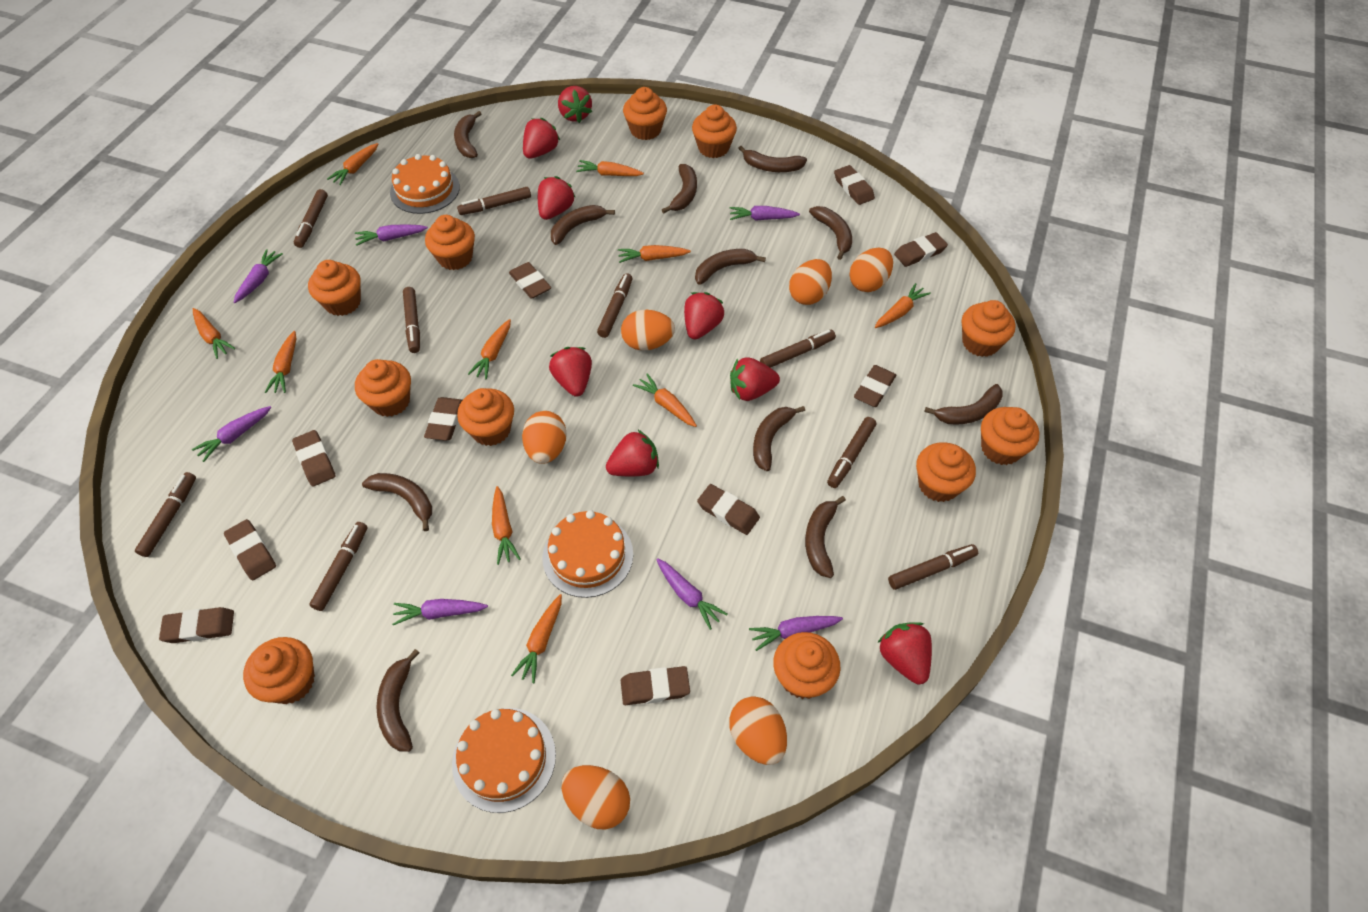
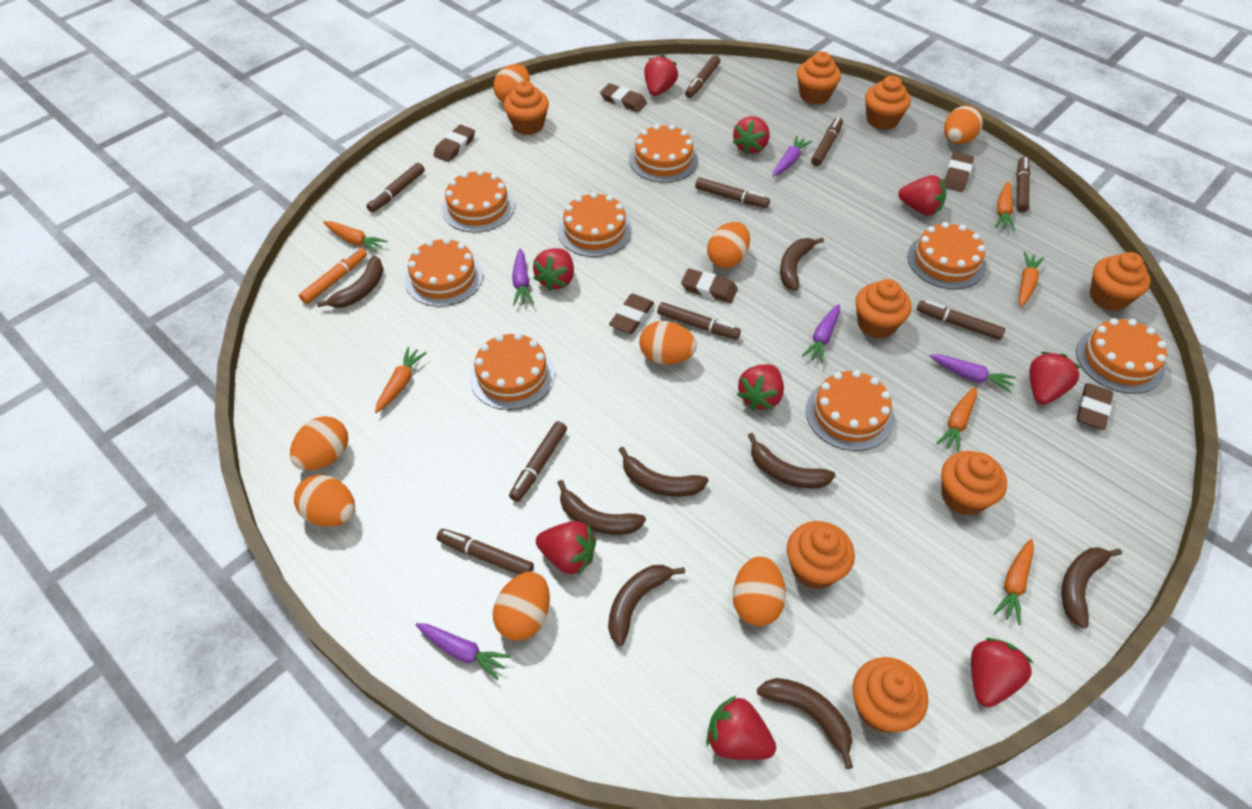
brown banana: [362,473,432,531] [376,649,419,752] [454,111,482,158] [551,205,615,245] [662,164,697,214] [695,249,766,285] [738,146,807,172] [753,406,805,471] [805,496,846,578] [809,206,852,260] [924,384,1003,425] = 11 -> [317,256,383,308] [557,480,646,535] [608,565,685,646] [619,447,708,497] [748,433,836,489] [757,678,853,769] [780,237,824,291] [1062,547,1122,629] = 8
brown eraser: [159,607,234,643] [224,519,276,580] [292,430,336,487] [424,397,462,441] [509,262,551,299] [621,666,690,705] [697,484,760,535] [834,165,875,205] [854,365,896,407] [894,232,948,267] = 10 -> [433,125,475,162] [600,83,647,112] [609,294,654,334] [681,269,738,303] [944,152,974,192] [1076,383,1113,430] = 6
orange cake: [390,154,460,214] [452,708,556,813] [542,510,633,598] = 3 -> [405,238,483,307] [442,170,515,233] [470,333,555,410] [558,192,632,257] [629,124,698,183] [806,370,895,451] [907,222,986,289] [1076,318,1167,394] = 8
orange carrot: [193,308,235,359] [265,331,296,393] [327,143,378,185] [468,319,511,379] [492,486,520,565] [511,594,562,683] [576,160,644,176] [618,245,691,263] [633,373,697,427] [875,283,931,328] = 10 -> [323,221,388,253] [375,347,427,413] [936,387,977,453] [994,539,1034,625] [995,181,1015,231] [1019,252,1044,307] = 6
orange cupcake: [243,637,315,704] [308,260,361,316] [355,359,411,417] [425,215,475,270] [457,388,514,446] [623,87,667,140] [692,105,737,158] [773,632,840,699] [916,442,976,502] [962,300,1016,357] [981,407,1039,465] = 11 -> [504,81,549,135] [787,521,855,589] [797,51,841,105] [853,657,928,733] [856,279,912,339] [865,76,911,130] [941,451,1007,516] [1090,252,1151,311] = 8
orange egg: [522,411,567,464] [561,765,630,830] [621,310,675,351] [729,696,787,765] [789,259,832,305] [850,248,893,292] = 6 -> [290,416,348,470] [294,475,355,527] [493,64,530,103] [493,571,550,641] [639,321,697,365] [707,222,750,268] [733,556,786,626] [944,106,983,144] = 8
orange marker: none = 0 -> [299,248,367,304] = 1
purple carrot: [192,406,272,462] [234,249,283,303] [355,224,428,246] [392,599,488,625] [656,558,727,630] [730,206,800,221] [749,616,843,651] = 7 -> [416,623,511,680] [512,248,534,305] [773,135,812,177] [802,304,840,364] [930,354,1016,393] = 5
red strawberry: [523,118,560,159] [538,176,575,220] [549,347,592,396] [558,86,592,123] [606,430,659,476] [684,292,724,339] [730,357,780,401] [878,622,932,684] = 8 -> [533,248,574,291] [536,521,596,575] [644,55,678,96] [706,696,776,760] [733,116,770,155] [737,364,784,411] [898,175,946,216] [971,638,1033,707] [1029,352,1081,404] = 9

